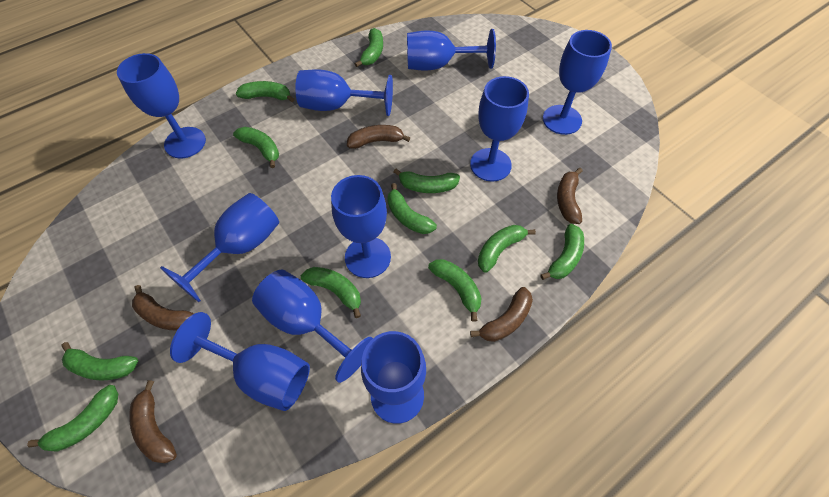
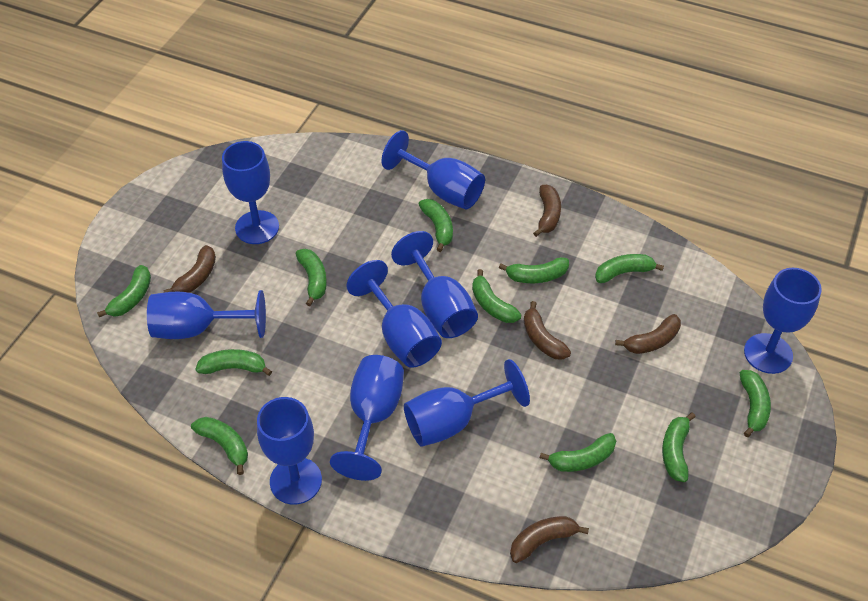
blue goblet: [117,53,206,158] [160,193,279,302] [170,312,310,411] [252,270,373,383] [295,69,393,116] [331,175,391,278] [361,331,426,424] [407,29,496,71] [470,76,529,182] [543,30,612,135] = 10 -> [147,290,266,339] [222,141,279,244] [257,397,322,505] [330,355,404,481] [346,260,442,368] [381,130,485,210] [391,231,478,338] [404,359,530,447] [744,268,822,374] = 9

